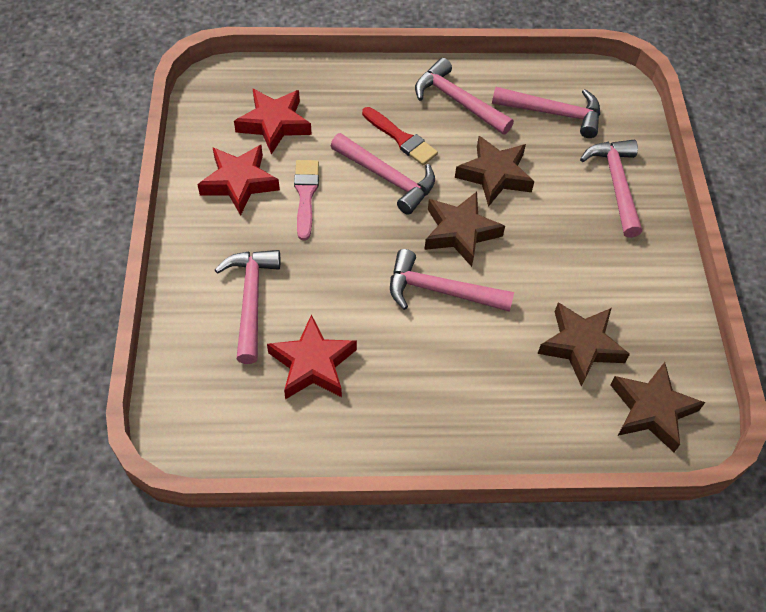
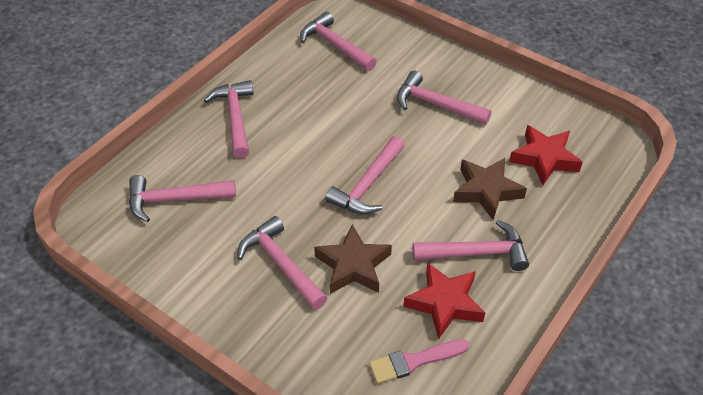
brown star: [424,192,505,267] [455,136,534,207] [537,302,630,387] [610,362,705,452] = 4 -> [314,224,392,294] [453,158,527,220] = 2
pink hammer: [215,250,280,364] [331,133,435,215] [390,249,514,312] [415,58,514,135] [492,87,600,138] [580,140,642,238] = 6 -> [129,175,236,222] [204,80,254,159] [237,216,327,310] [300,12,377,71] [325,136,405,215] [397,71,491,125] [412,220,529,271] = 7
red brush: [362,107,438,165] = 1 -> none = 0
red star: [197,145,280,216] [234,89,312,155] [267,315,357,399] = 3 -> [403,262,485,340] [509,125,583,185] = 2

